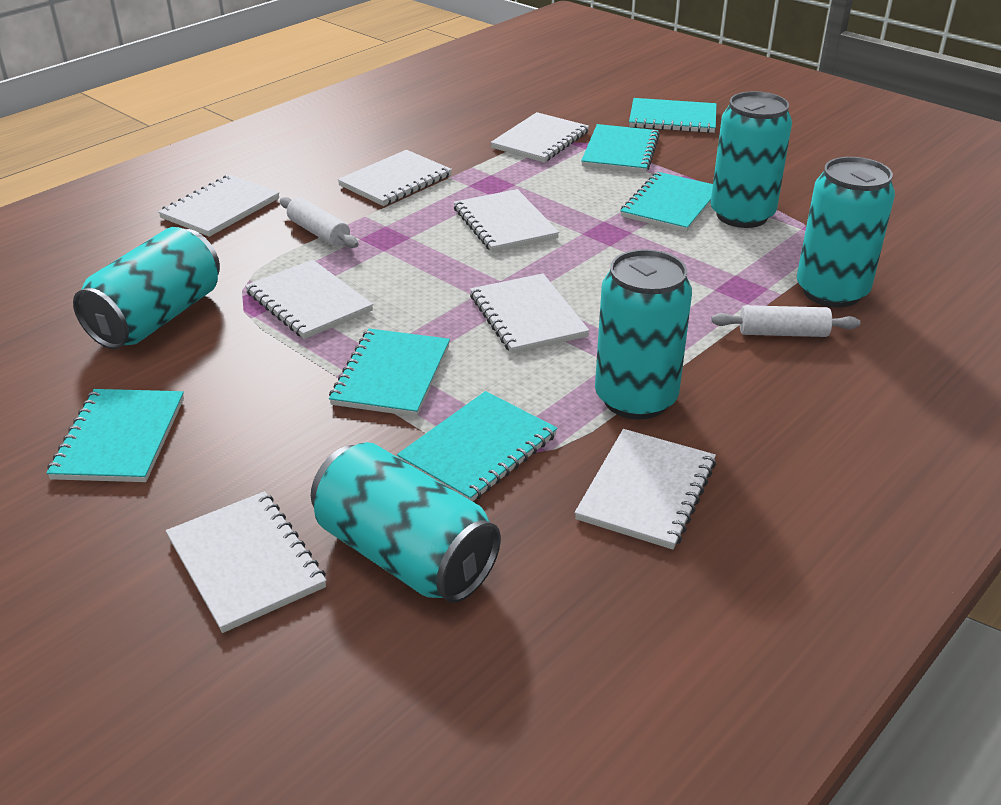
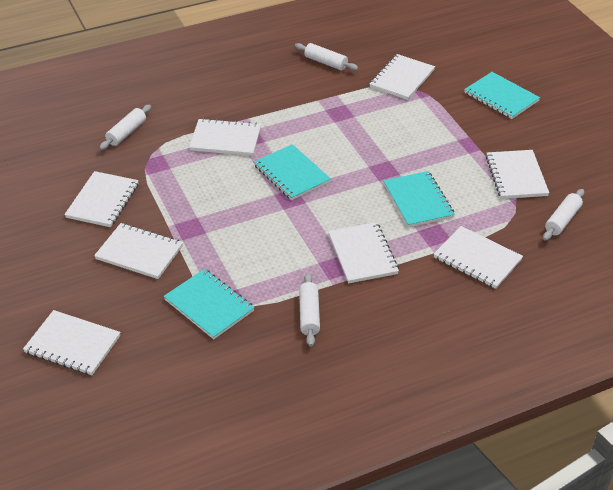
turquoise can: [73,227,220,349] [311,442,501,603] [595,249,692,420] [711,91,792,228] [797,157,895,307] = 5 -> none = 0
turquoise notebook: [47,389,184,482] [329,328,450,417] [397,391,558,502] [581,124,660,173] [620,172,713,232] [629,98,717,133] = 6 -> [164,269,255,339] [254,144,331,200] [383,171,455,227] [464,72,540,119] = 4
white rolling pin: [280,197,359,248] [711,305,860,337] = 2 -> [100,105,151,150] [295,43,358,71] [299,273,320,347] [543,189,584,241] = 4

